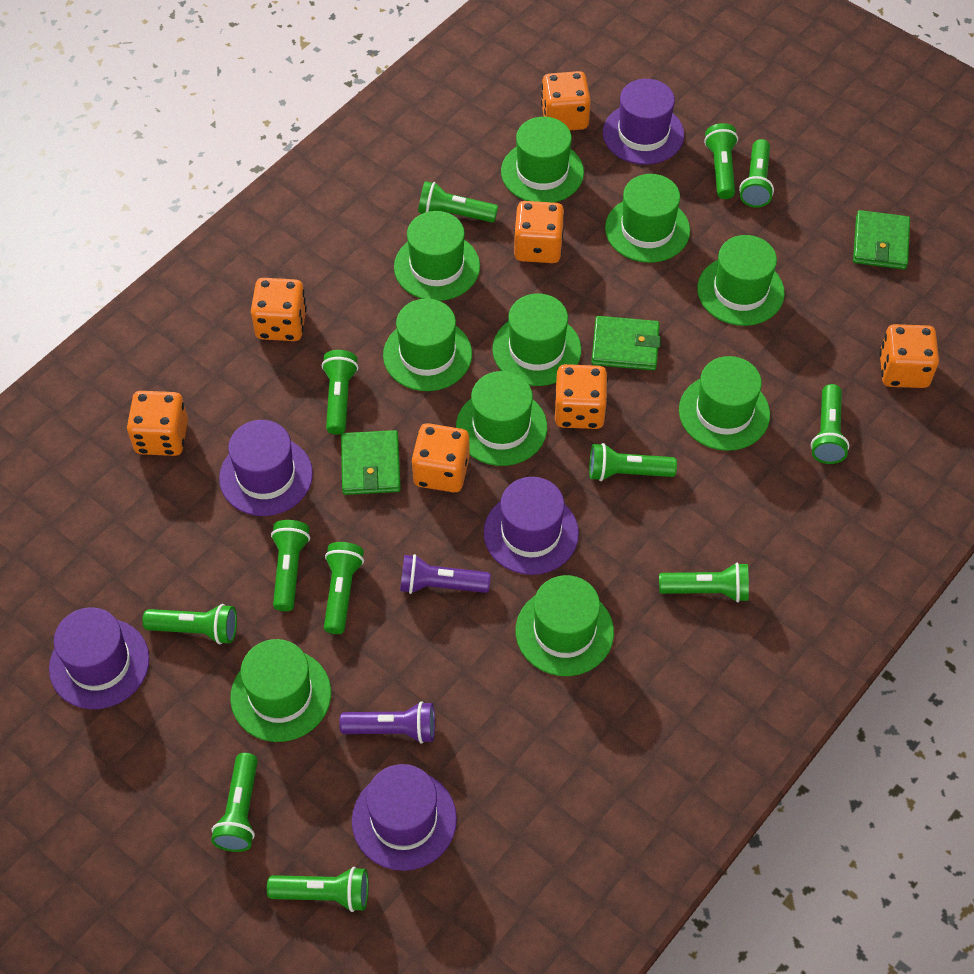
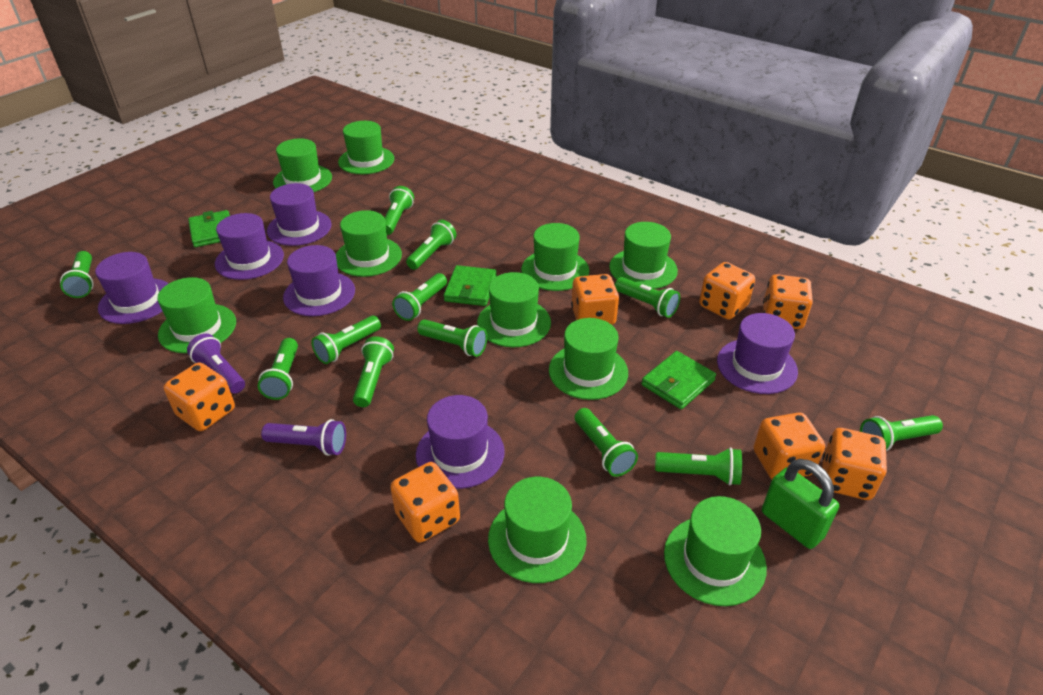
green padlock: none = 0 -> [762,459,839,549] = 1
purple hat: [49,607,150,709] [219,420,313,516] [352,764,457,871] [484,477,579,575] [603,79,684,165] = 5 -> [95,252,169,324] [215,213,284,280] [267,183,331,246] [283,245,355,316] [416,395,505,489] [717,313,798,394] = 6

